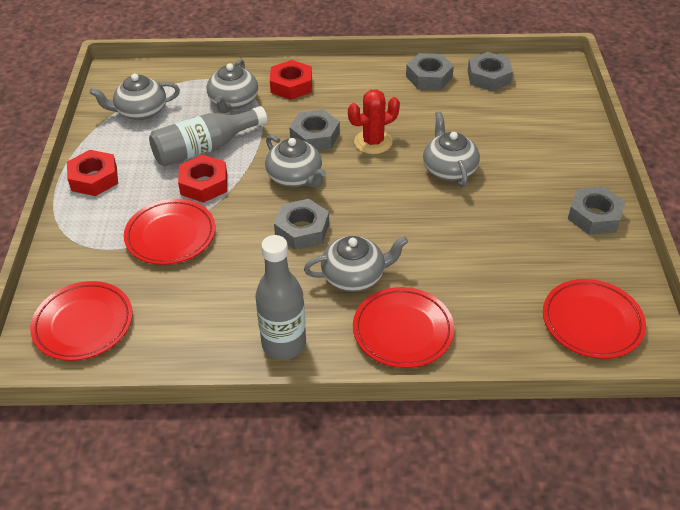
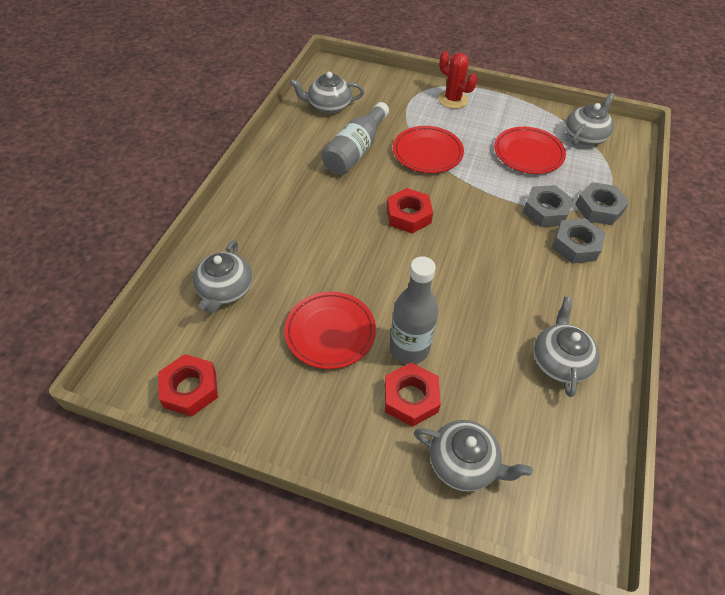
grey nut: [274,199,329,250] [289,110,340,150] [406,53,454,90] [468,52,513,91] [568,186,626,235] = 5 -> [523,185,573,227] [552,218,605,263] [575,182,629,225] = 3
red plate: [30,281,133,361] [124,199,216,265] [353,287,454,368] [543,279,646,359] = 4 -> [284,291,376,369] [393,126,464,173] [494,127,566,174] = 3

